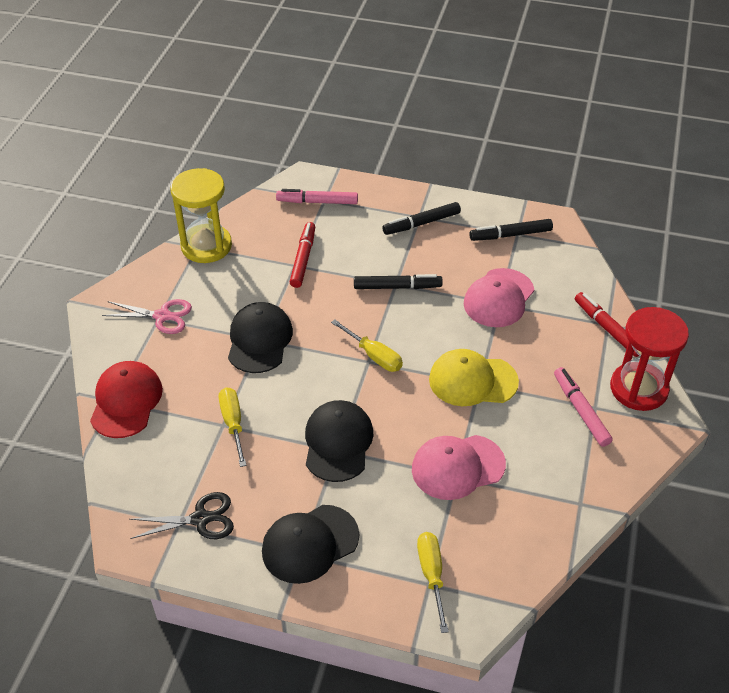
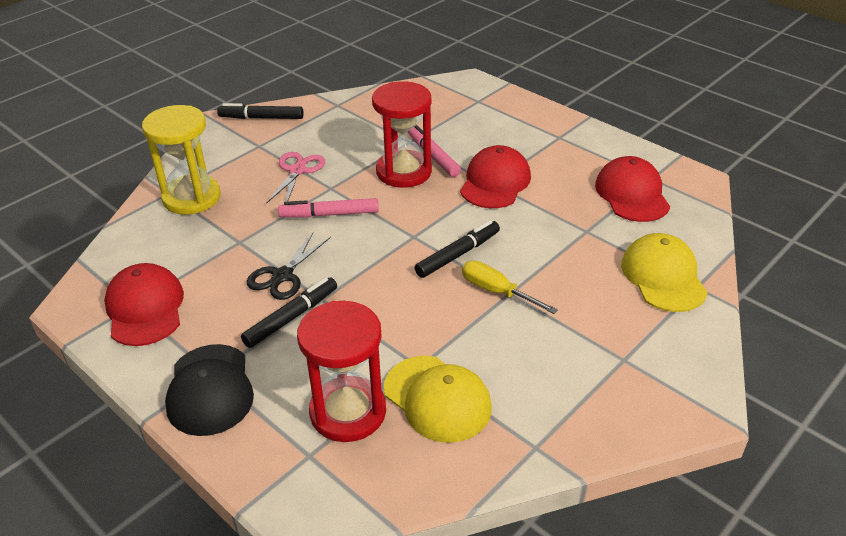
black cap: [228,302,293,373] [262,505,359,584] [305,400,373,482] = 3 -> [165,344,254,436] = 1
pink cap: [412,435,506,500] [464,268,534,327] = 2 -> none = 0
red cap: [90,361,163,438] = 1 -> [104,263,184,346] [460,145,531,208] [595,156,670,222] = 3
red hourglass: [610,307,689,411] = 1 -> [297,301,386,442] [372,81,432,188] = 2
red marker: [290,222,315,288] [575,292,639,357] = 2 -> none = 0
yellow cap: [429,349,519,406] = 1 -> [384,356,492,443] [621,233,708,312] = 2
yellow screwdriver: [219,387,247,467] [331,319,403,372] [417,532,449,633] = 3 -> [462,261,558,314] = 1

